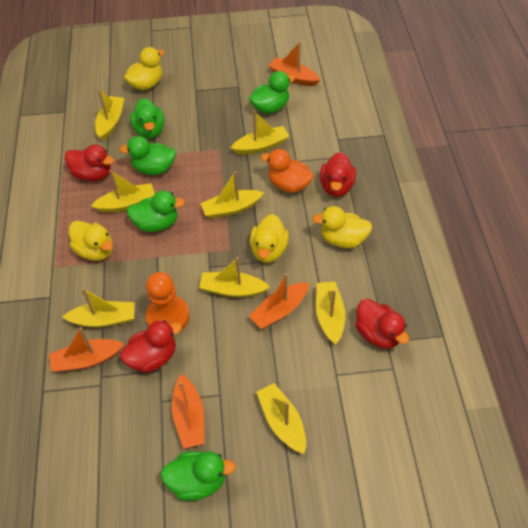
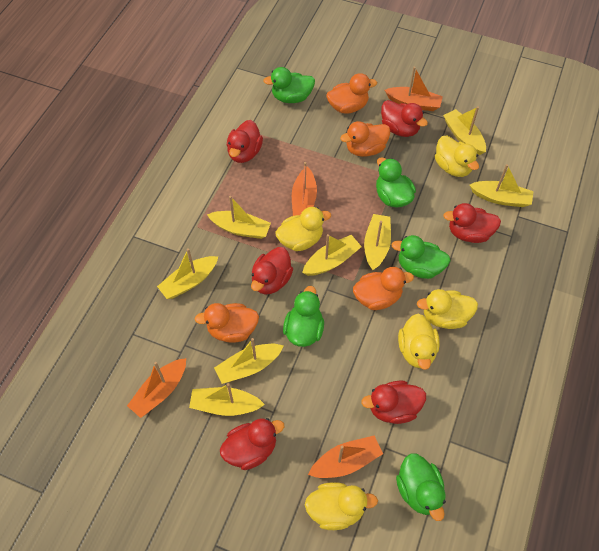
orange duck: [261,149,314,193] = 1 -> [195,303,259,343] [326,73,377,114] [340,121,391,157] [353,267,414,310] = 4
orange pawn: [146,272,190,330] = 1 -> none = 0
red duck: [65,145,114,181] [120,320,182,373] [320,152,356,197] [355,299,409,349] = 4 -> [220,418,284,470] [227,120,263,163] [251,247,293,295] [361,381,426,424] [381,100,428,137] [443,203,501,243] = 6
yellow duck: [69,221,113,261] [124,47,165,90] [250,214,289,263] [312,206,373,248] = 4 -> [275,207,331,251] [305,482,378,530] [398,314,440,370] [417,289,478,329] [435,136,479,177] = 5

